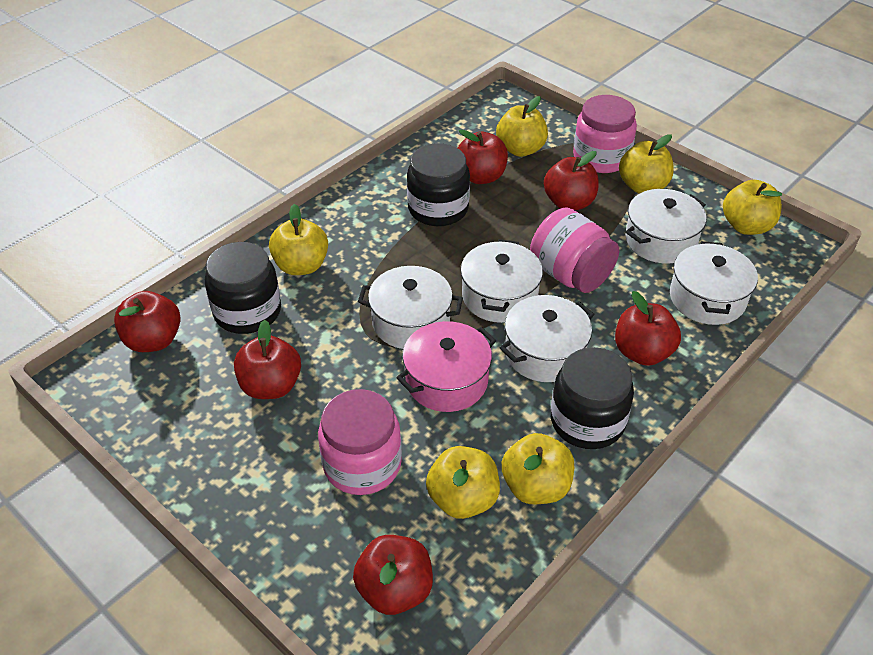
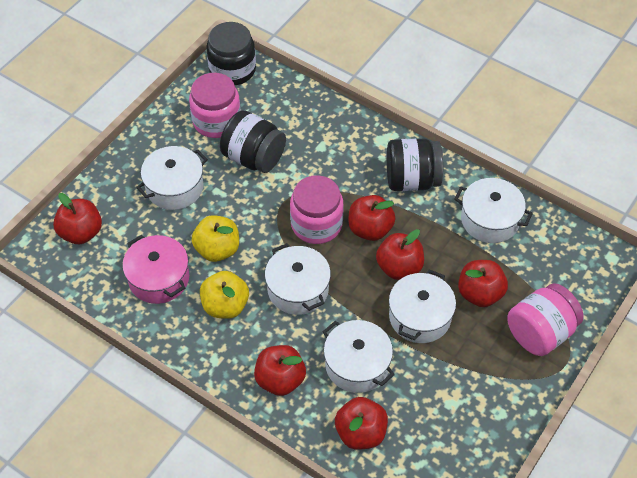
yellow apple: [269,204,328,275] [426,446,500,519] [496,96,548,157] [502,433,574,504] [619,134,674,194] [723,180,782,235] = 6 -> [192,215,239,262] [200,271,249,319] = 2

